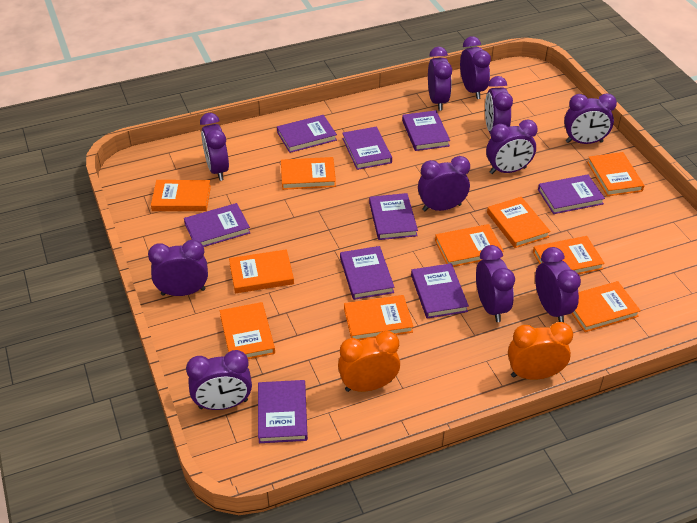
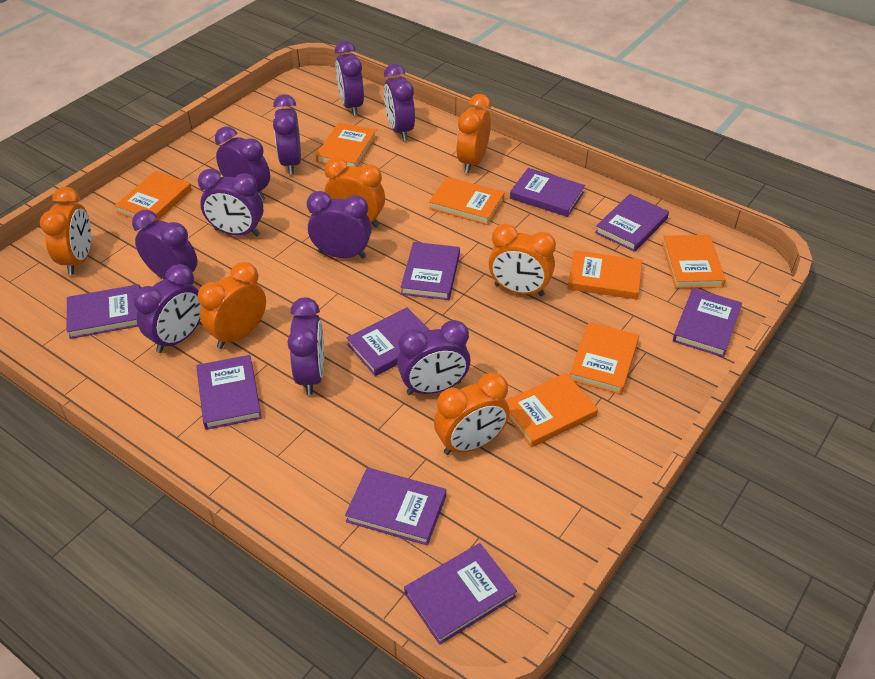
orange book: [151,180,211,211] [220,302,275,359] [229,249,294,293] [281,157,336,190] [344,295,414,340] [435,224,504,267] [487,197,550,248] [533,236,605,274] [572,281,641,332] [587,152,644,196] = 10 -> [115,171,192,221] [316,123,377,167] [429,177,505,225] [506,373,598,447] [568,250,642,299] [570,322,639,394] [662,235,726,288] = 7
orange clock: [338,331,400,392] [508,322,573,380] = 2 -> [40,187,91,275] [198,262,266,349] [324,157,385,227] [434,372,510,455] [456,94,491,173] [489,224,556,296] = 6
purple clock: [148,240,208,296] [186,350,252,410] [200,113,229,181] [418,156,470,211] [428,47,452,111] [460,36,491,99] [476,245,515,322] [485,76,513,133] [486,119,538,174] [535,247,581,322] [564,93,617,144] = 11 -> [132,210,197,285] [133,264,201,353] [198,169,263,236] [215,126,270,201] [273,94,301,175] [287,298,324,395] [307,191,372,258] [335,41,364,116] [384,64,415,141] [397,320,471,395] = 10

